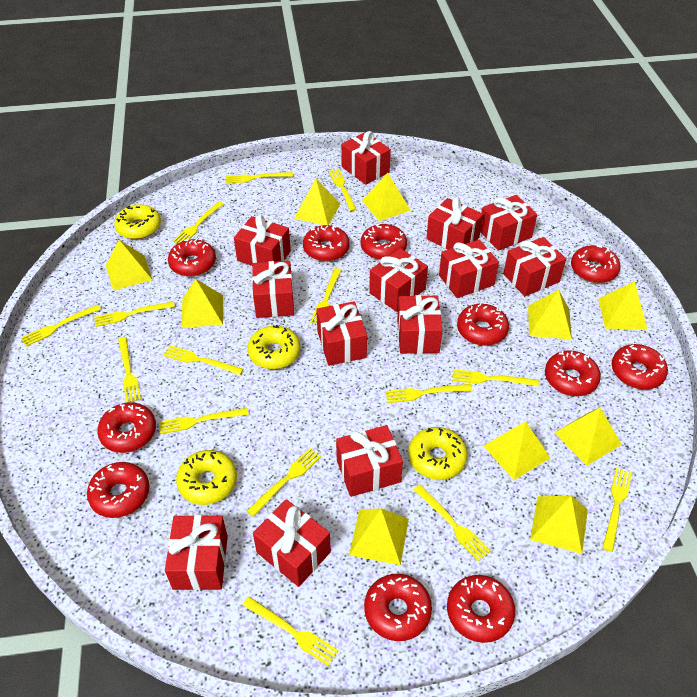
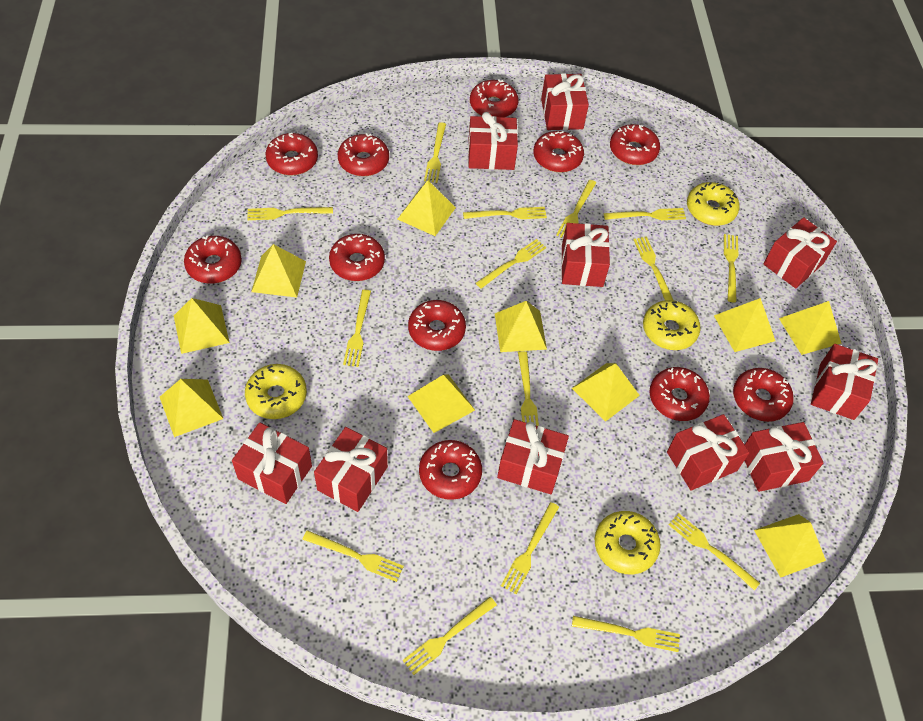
red gift: [165,515,228,590] [234,215,291,266] [252,261,294,318] [253,499,331,587] [316,301,367,366] [336,425,403,497] [341,131,391,185] [369,248,428,312] [397,295,442,354] [426,198,483,250] [439,239,499,298] [480,195,537,251] [503,237,566,296] = 13 -> [232,422,312,504] [314,427,388,512] [468,112,518,170] [497,419,569,494] [541,73,589,130] [561,223,610,287] [667,414,750,491] [745,422,824,492] [764,217,837,288] [811,344,878,420] = 10

